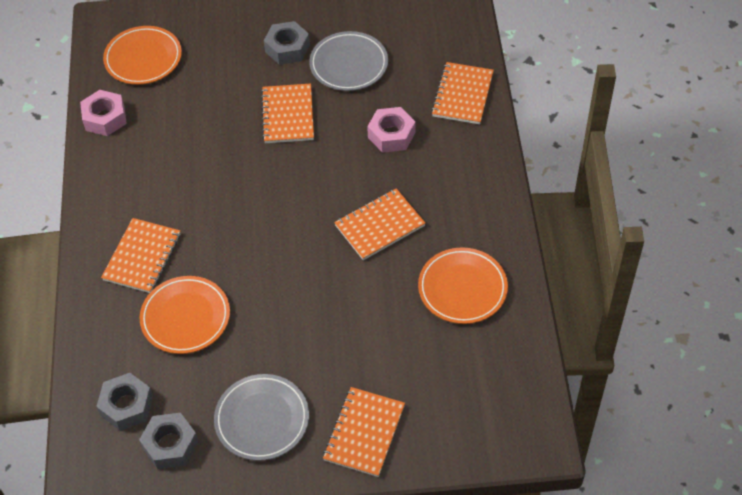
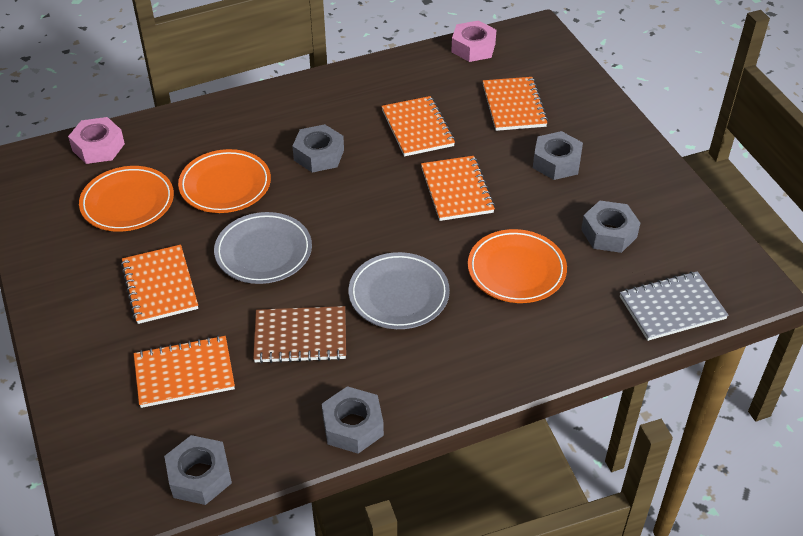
brown notebook: none = 0 -> [253,306,346,364] = 1
grey notebook: none = 0 -> [620,271,728,341] = 1
grey nut: [96,373,153,431] [139,413,199,469] [264,21,310,65] = 3 -> [164,435,232,505] [292,124,344,173] [322,386,384,454] [533,131,583,180] [581,201,640,253] = 5

